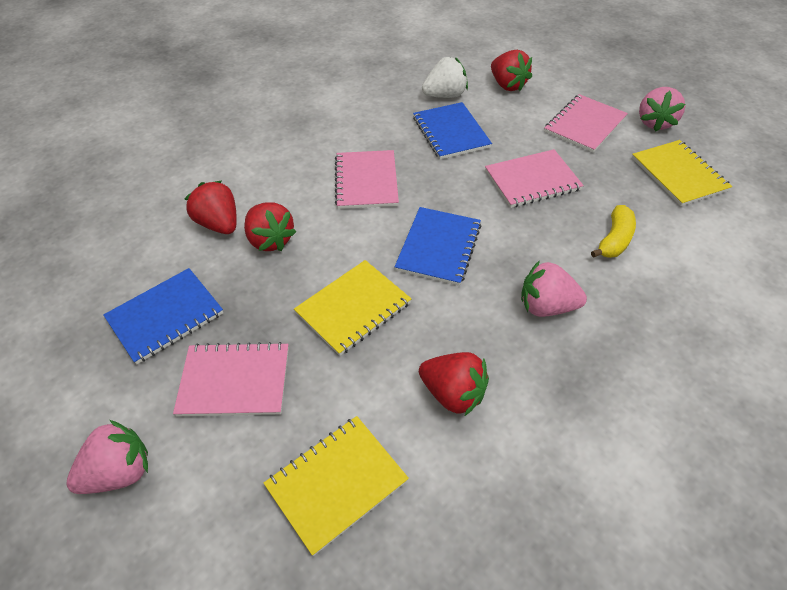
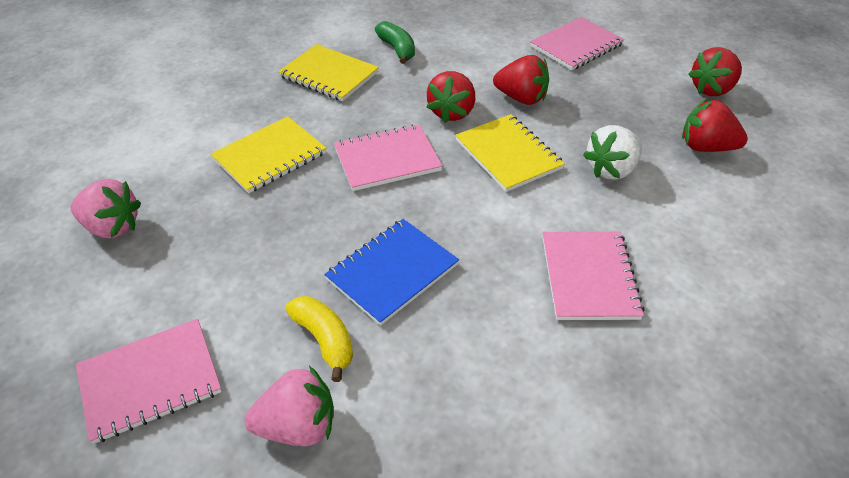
blue notebook: [103,268,223,364] [395,207,481,286] [413,102,492,159] = 3 -> [324,219,459,326] = 1
green banana: none = 0 -> [375,21,415,64] = 1
pink strawberry: [67,420,148,494] [521,261,587,317] [639,87,685,132] = 3 -> [70,179,141,238] [244,366,334,446] = 2

